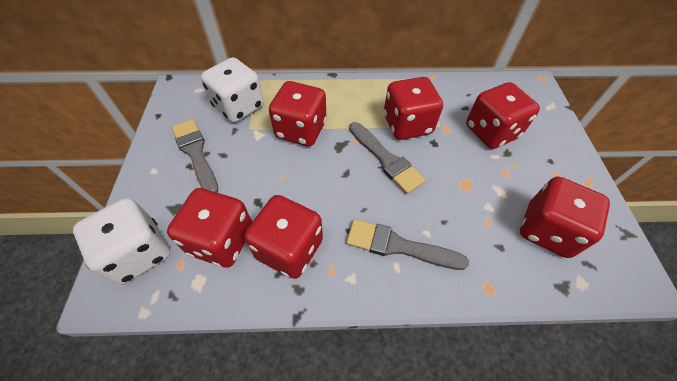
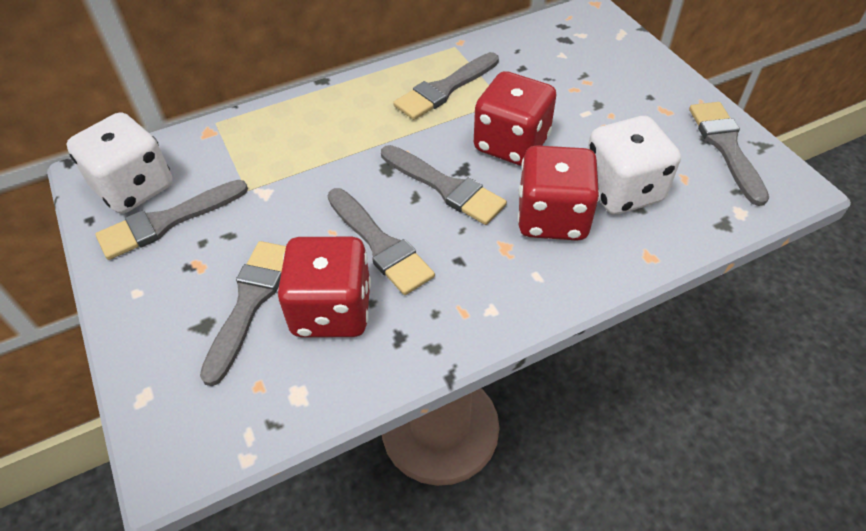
grey brush: [172,119,218,192] [346,219,469,270] [349,122,426,194] = 3 -> [95,180,248,260] [200,241,286,386] [327,188,435,295] [381,145,507,225] [393,52,499,120] [689,102,769,206] = 6
red dice: [167,188,252,268] [244,195,323,279] [269,81,327,146] [384,77,443,140] [466,82,540,149] [520,177,610,258] = 6 -> [278,237,371,337] [474,71,557,166] [517,145,600,241] = 3

